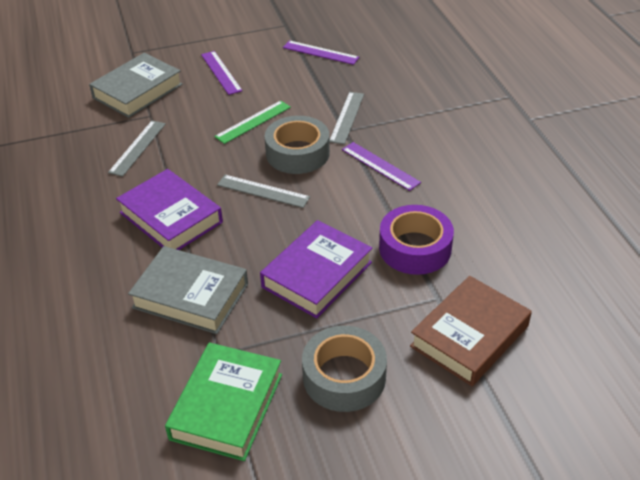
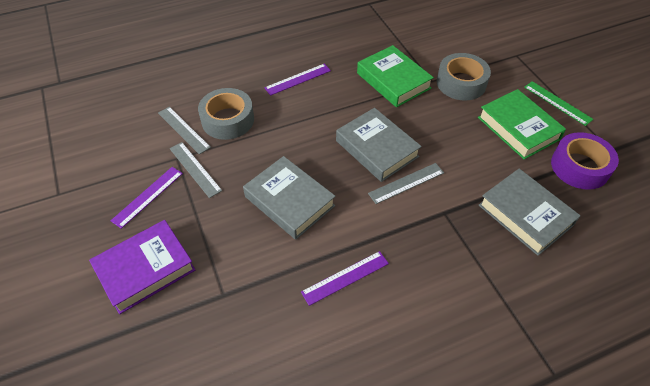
brown book: [410,276,532,386] = 1 -> none = 0
green book: [165,342,282,461] = 1 -> [357,45,434,107] [478,89,566,159] = 2
grey book: [89,53,183,118] [128,246,248,334] = 2 -> [243,156,336,240] [336,108,422,182] [479,169,580,256] = 3
purple book: [116,169,223,250] [260,220,372,318] = 2 -> [89,220,195,314] = 1

